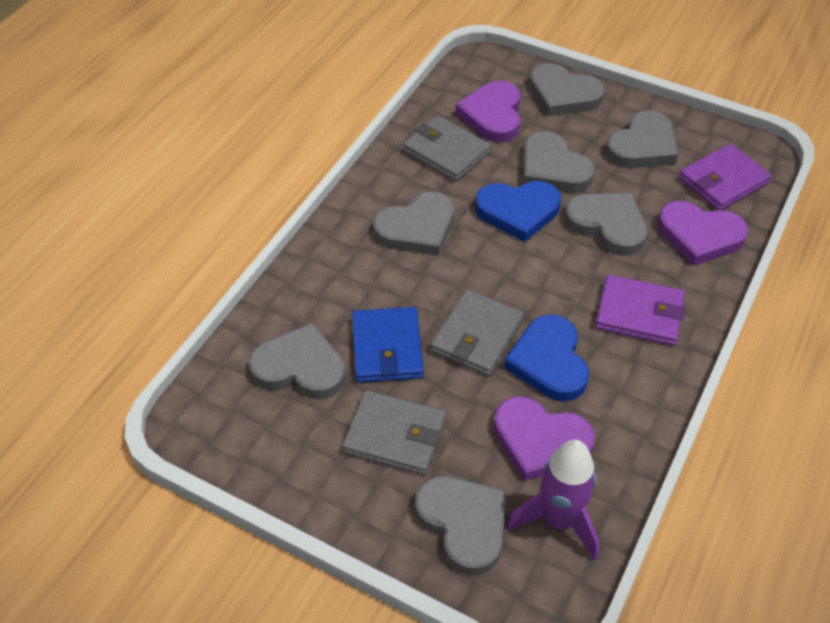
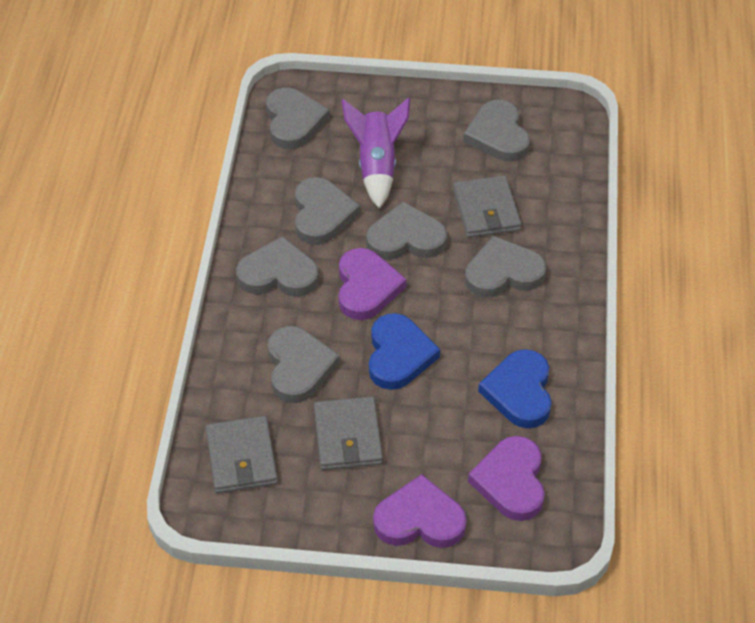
blue wallet: [352,307,424,383] = 1 -> none = 0
purple wallet: [595,275,685,346] [679,144,772,210] = 2 -> none = 0

